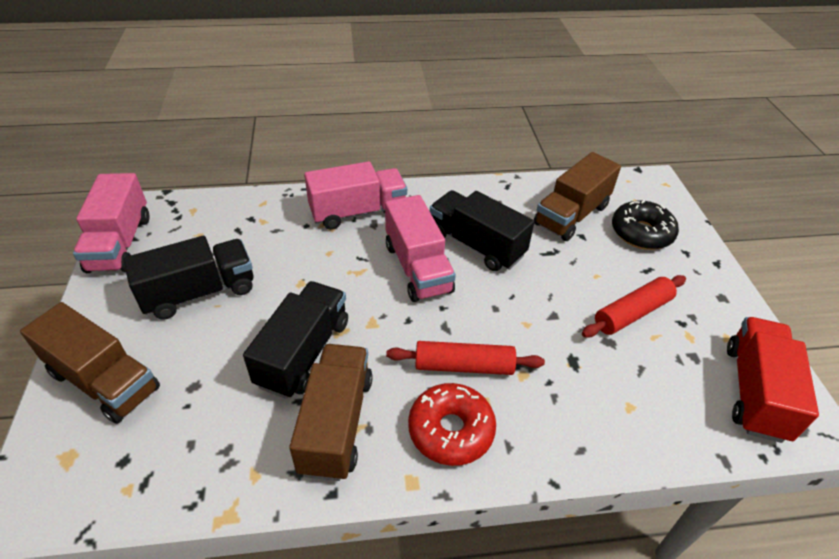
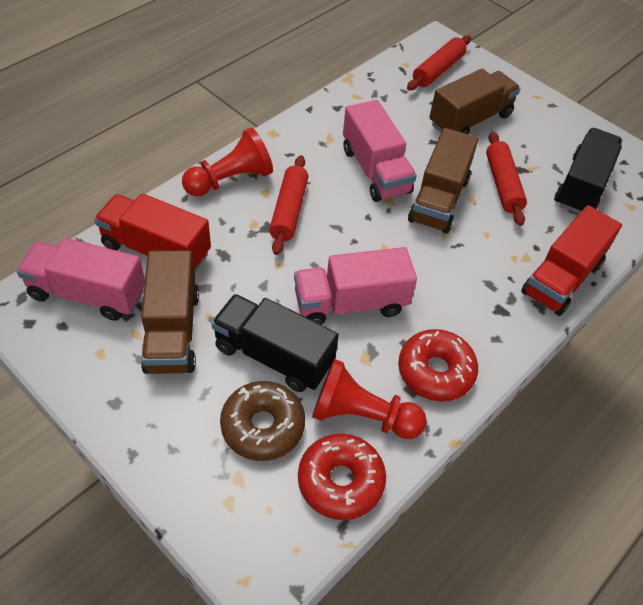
black donut: [612,200,679,250] = 1 -> none = 0
black truck: [123,236,253,320] [243,281,348,399] [430,190,534,271] = 3 -> [211,294,339,392] [554,128,622,214] = 2
brown donut: none = 0 -> [220,381,305,461] = 1
red donut: [408,383,496,466] = 1 -> [298,434,386,520] [398,329,478,401] = 2
red pawn: none = 0 -> [182,128,273,197] [312,359,427,439] = 2
red rolling pin: [386,341,545,375] [582,275,686,338] = 2 -> [269,155,309,255] [407,35,471,90] [486,132,527,226] = 3
red truck: [727,317,819,443] = 1 -> [94,193,211,272] [521,205,622,316] = 2

